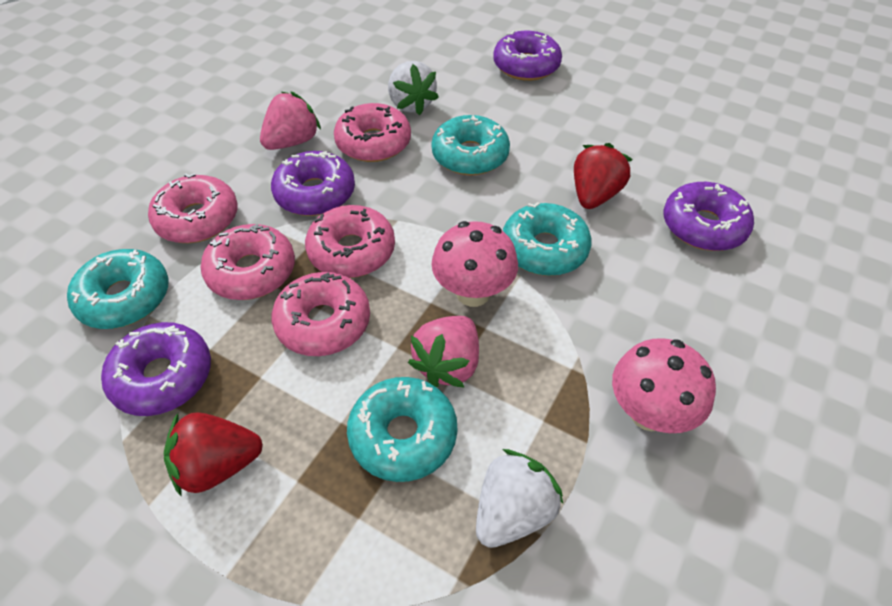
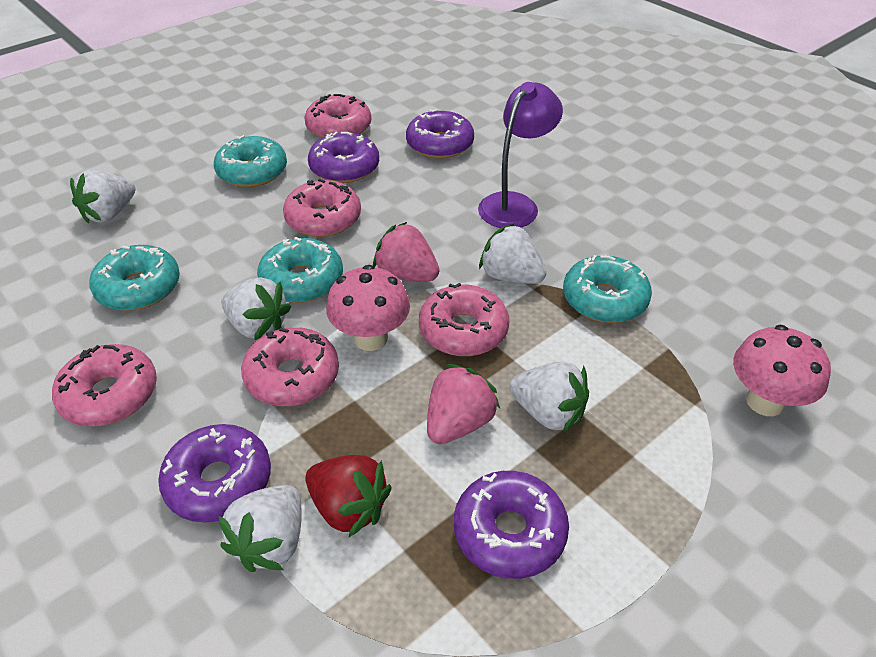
purple lamp: none = 0 -> [478,82,563,228] = 1
red strawberry: [164,412,263,497] [574,143,633,209] = 2 -> [305,455,391,537] = 1
white strawberry: [388,61,439,115] [476,449,563,548] = 2 -> [70,170,135,224] [218,485,302,572] [221,277,291,340] [479,223,546,284] [509,362,589,434] = 5

